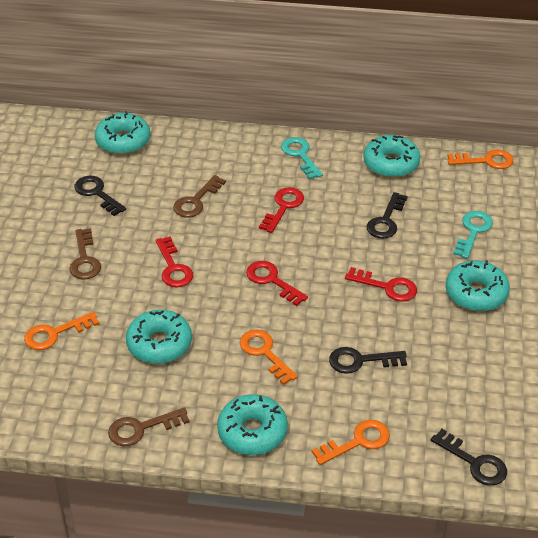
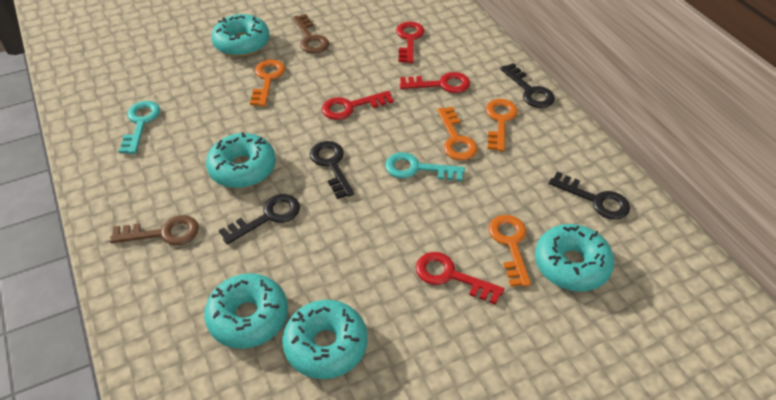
brown key: [69,228,101,279] [108,407,190,447] [173,175,226,217] = 3 -> [110,215,199,246] [293,14,329,54] = 2

